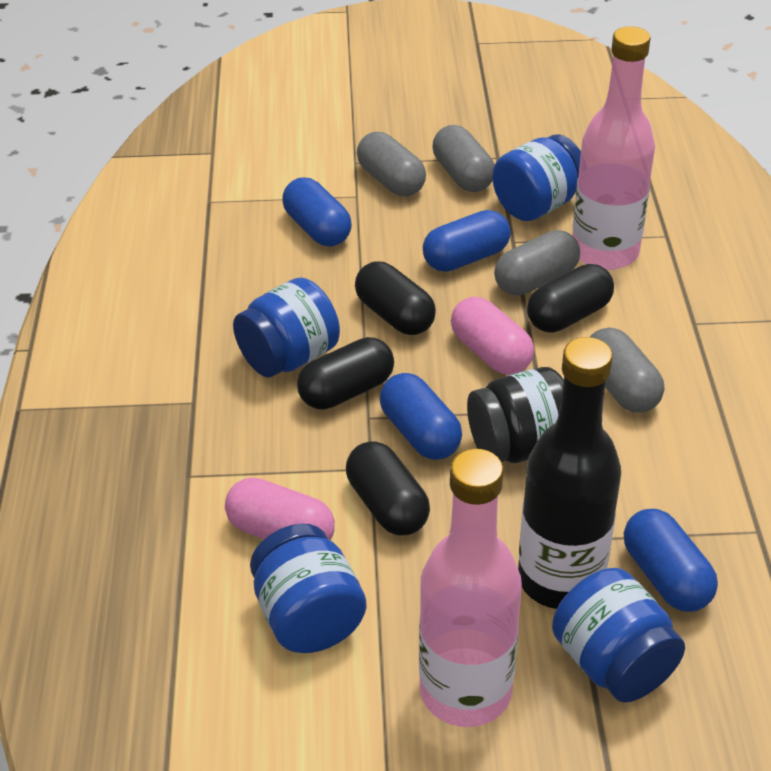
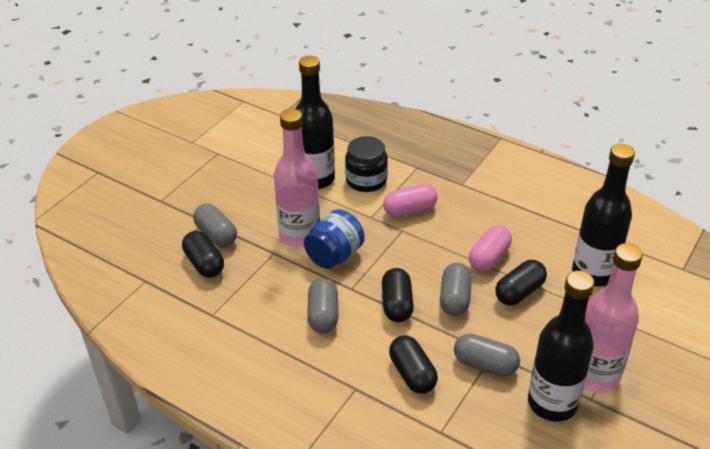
black bottle: [518,337,621,609] = 1 -> [296,56,335,189] [528,271,594,422] [572,144,635,286] = 3
blue capsule: [282,177,352,246] [380,373,462,460] [423,210,511,272] [624,509,718,612] = 4 -> none = 0
blue jar: [233,277,340,378] [250,524,367,653] [493,134,581,221] [552,568,685,703] = 4 -> [304,209,365,269] = 1

